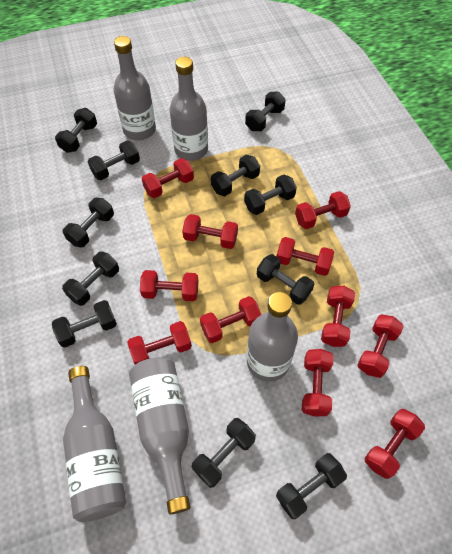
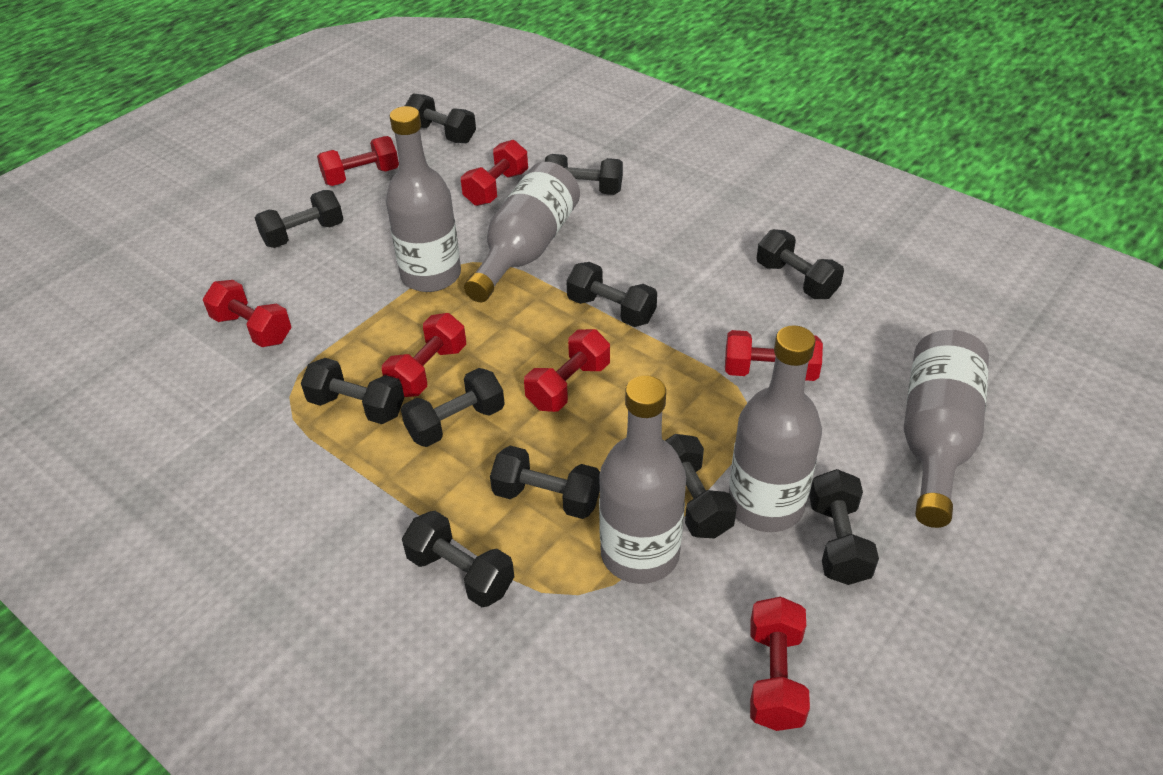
red dumbbell: [127,321,192,364] [140,270,199,301] [142,158,194,198] [182,214,238,249] [200,296,262,343] [277,237,334,276] [295,191,351,229] [302,349,334,416] [321,286,355,347] [357,315,404,378] [365,409,425,479] = 11 -> [203,280,292,347] [317,136,399,186] [382,313,466,397] [461,140,528,206] [524,329,610,412] [725,330,823,381] [750,596,810,731] = 7

